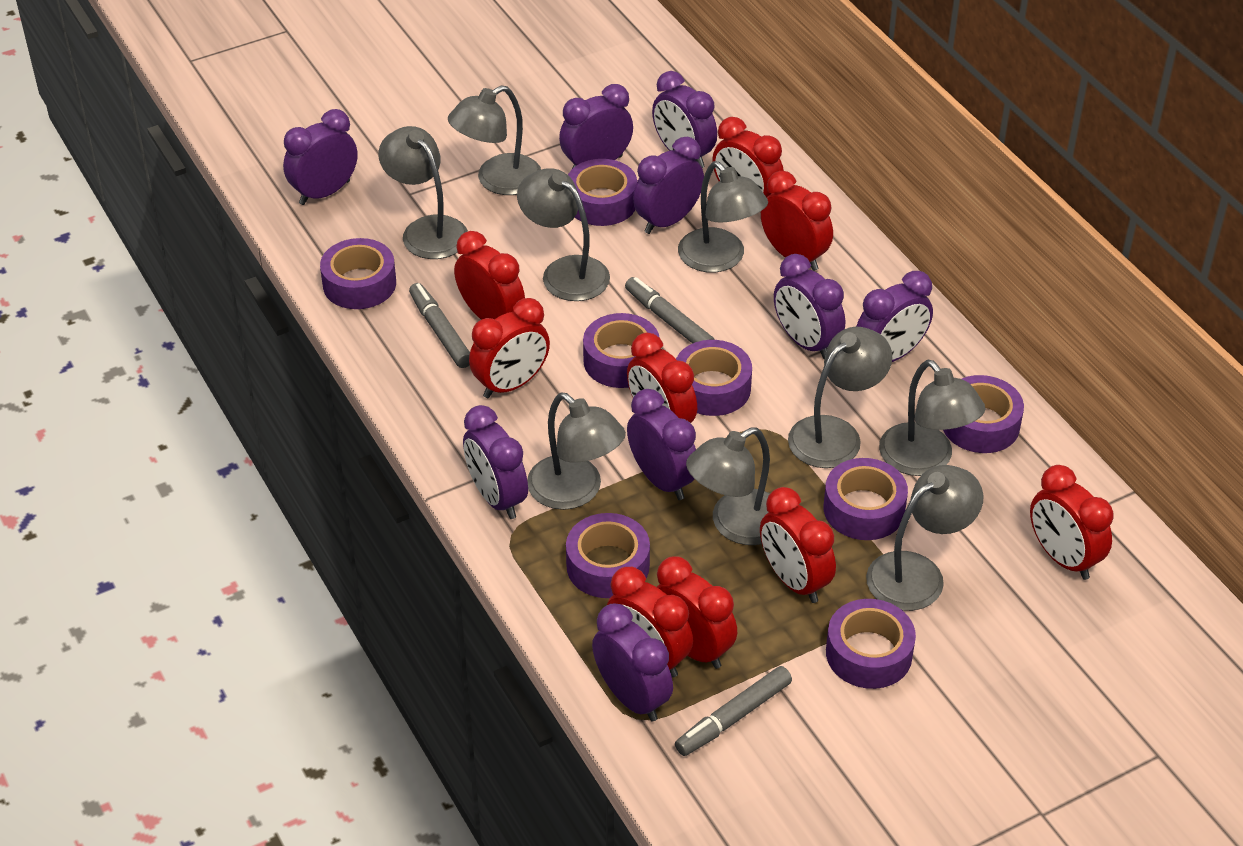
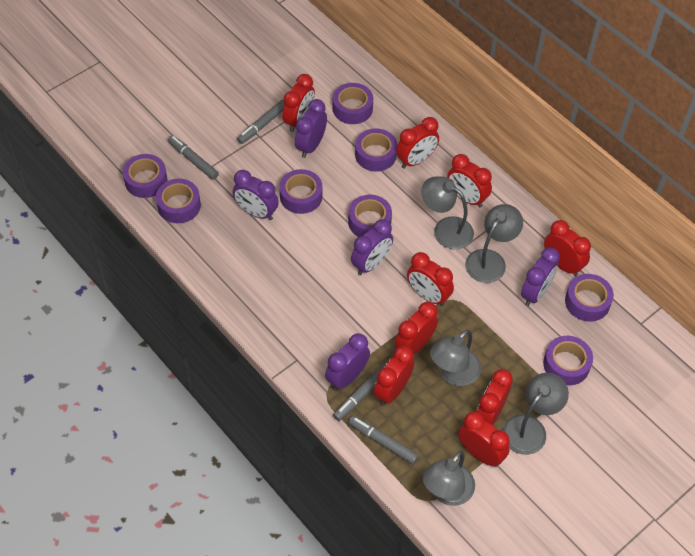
grey lamp: [378,126,468,259] [448,85,541,195] [517,168,610,301] [527,392,626,510] [678,161,768,273] [686,427,770,545] [788,327,892,468] [866,465,983,611] [879,360,985,476] = 9 -> [421,176,474,249] [422,451,475,506] [430,329,481,386] [465,204,523,283] [502,373,569,455] = 5
grey marker: [409,283,470,368] [625,277,715,344] [675,666,792,756] = 3 -> [168,135,219,180] [237,100,284,144] [333,364,386,421] [348,416,419,464] = 4
purple clock: [283,109,358,205] [463,405,528,519] [559,84,633,169] [592,603,673,722] [627,389,696,500] [633,137,704,234] [652,71,717,168] [774,254,845,359] [856,271,933,362] = 9 -> [233,170,279,220] [295,99,327,158] [325,333,370,391] [351,219,393,275] [521,248,560,306] = 5

